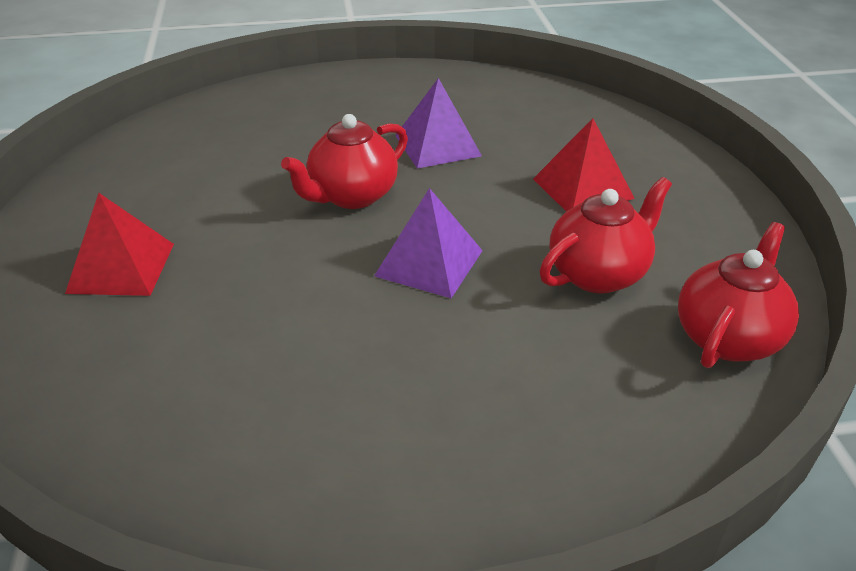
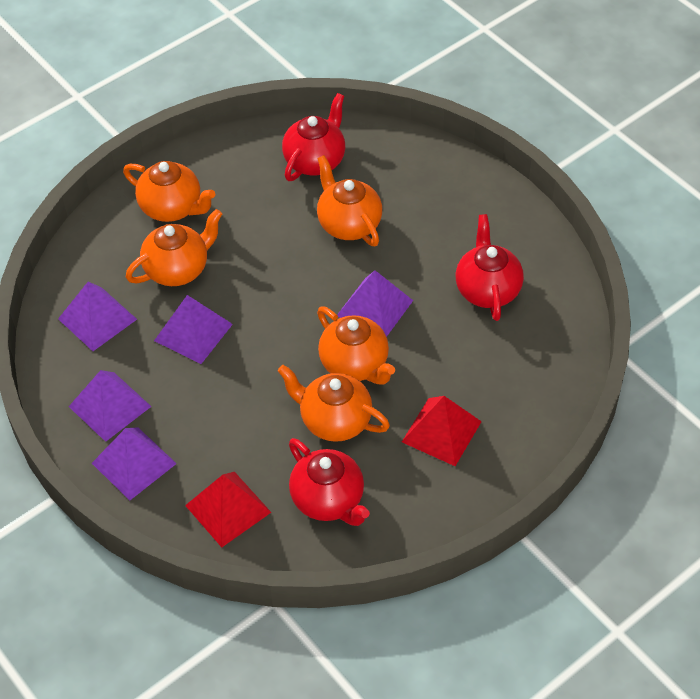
orange teapot: none = 0 -> [123,161,215,222] [126,209,222,286] [278,365,390,442] [317,155,382,246] [317,307,395,385] = 5
purple pyramid: [374,188,483,298] [395,78,482,169] = 2 -> [58,281,137,351] [69,370,152,442] [92,427,177,500] [154,295,233,364] [337,270,413,337] = 5

